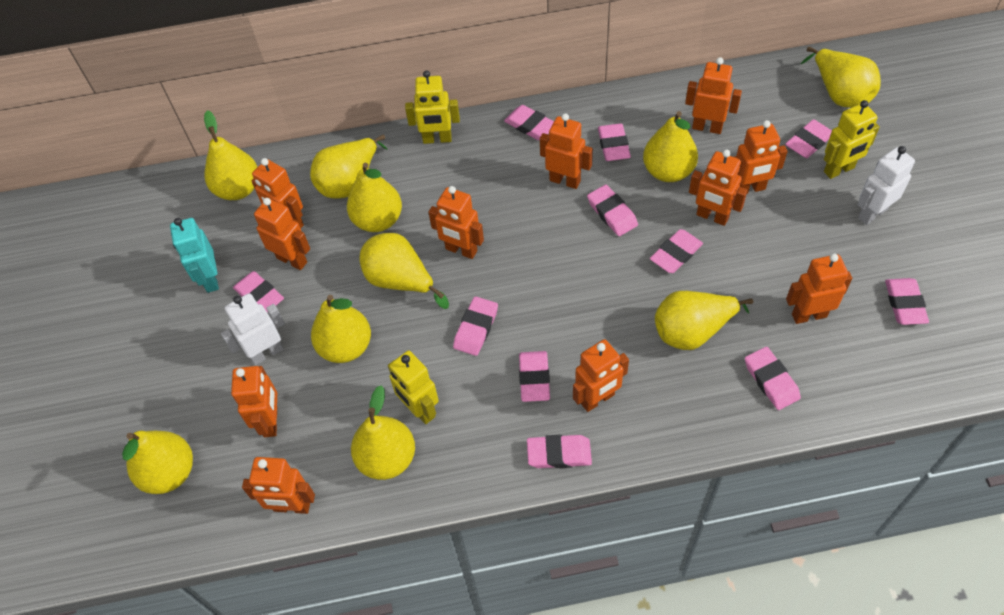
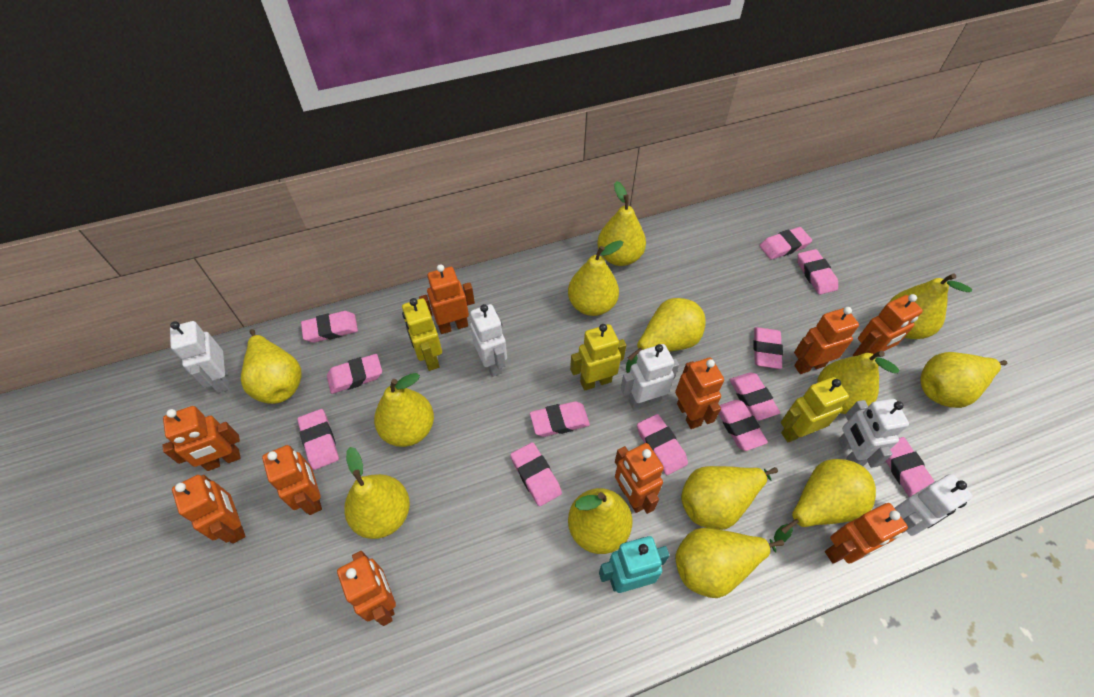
orange robot: [231,366,277,437] [242,457,315,514] [252,158,304,228] [254,198,310,270] [429,186,484,259] [540,113,593,189] [573,339,629,412] [685,57,742,134] [689,150,748,226] [734,120,788,194] [786,254,853,324] = 11 -> [162,406,241,471] [172,475,246,544] [262,445,322,515] [337,551,396,626] [419,264,475,334] [615,443,664,514] [675,357,724,429] [794,307,859,374] [825,503,908,564] [853,294,923,356] = 10
pink eraser: [233,271,284,313] [453,296,498,356] [504,105,554,140] [519,351,550,402] [527,435,592,468] [587,185,638,236] [598,123,631,161] [650,229,703,273] [745,347,801,410] [785,119,832,158] [885,278,929,325] = 11 -> [297,409,339,470] [301,311,358,343] [327,354,382,394] [510,442,562,507] [530,401,590,437] [637,414,688,475] [719,400,768,451] [729,372,780,421] [753,327,783,369] [760,227,812,260] [798,249,838,295] [886,437,935,497] = 12
white robot: [221,293,285,366] [857,146,915,225] = 2 -> [170,321,229,393] [470,304,507,377] [621,344,679,410] [838,399,909,468] [895,474,973,536] = 5
yellow pear: [122,431,193,494] [204,110,257,200] [310,135,388,199] [311,295,371,363] [347,163,402,232] [351,385,415,480] [360,233,449,309] [643,111,698,182] [655,291,753,350] [800,47,881,108] = 10 -> [241,329,301,404] [344,447,410,539] [374,373,434,447] [568,240,623,316] [568,488,632,554] [597,181,646,266] [626,298,706,373] [675,528,784,598] [681,466,778,530] [774,459,876,542] [817,351,899,414] [889,274,972,339] [920,352,1007,408] = 13

